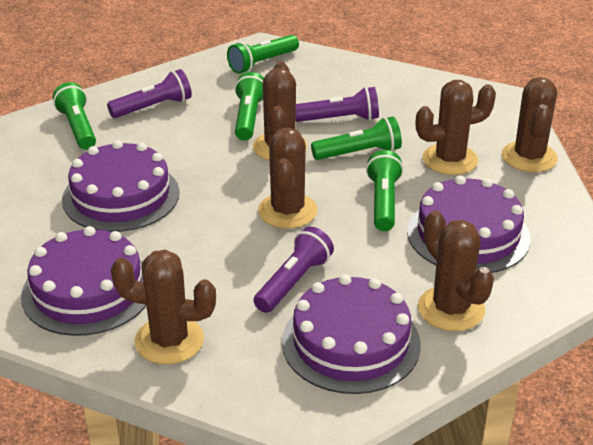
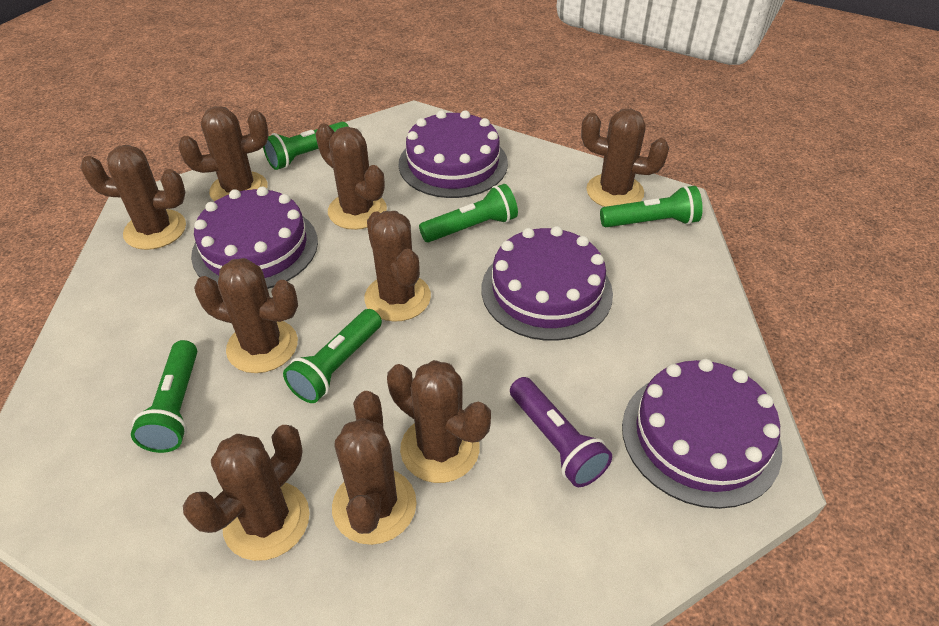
brown cactus: [111,249,216,364] [253,62,307,161] [258,128,317,229] [416,80,496,175] [418,210,494,331] [502,77,558,172] = 6 -> [80,145,186,250] [178,106,269,201] [183,425,310,561] [194,258,298,373] [315,123,387,230] [332,391,417,545] [364,211,431,322] [387,360,491,483] [581,108,669,207] = 9
purple flashlight: [107,69,192,118] [254,227,334,313] [296,87,379,122] = 3 -> [510,377,612,487] = 1

